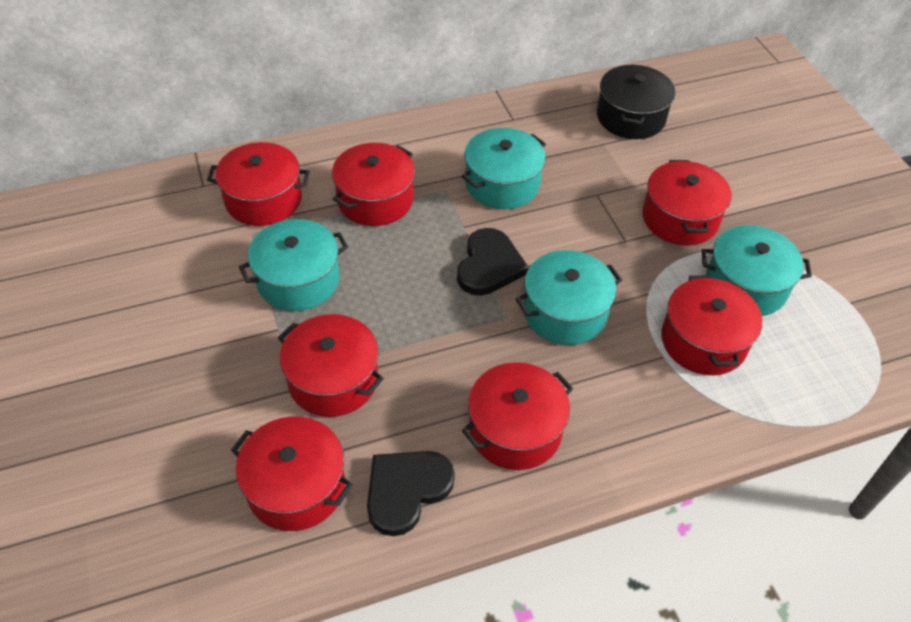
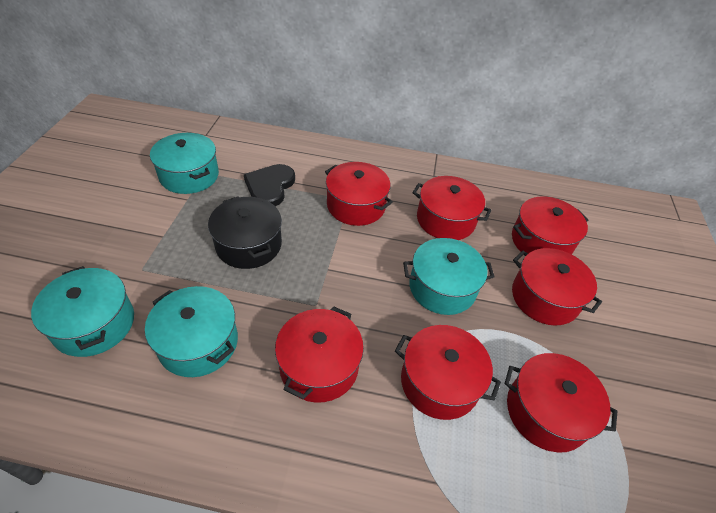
black heart: [367,451,455,536] [457,228,529,296] = 2 -> [244,164,295,206] = 1

